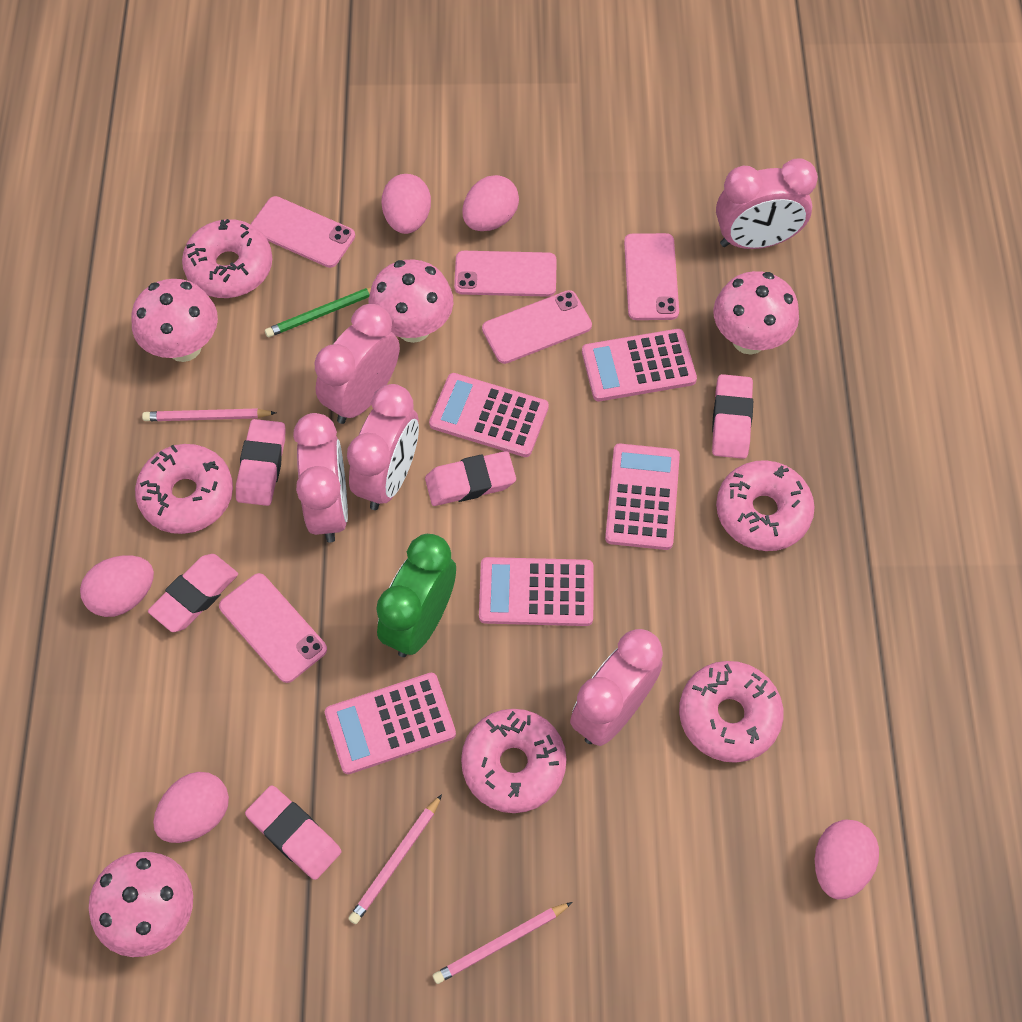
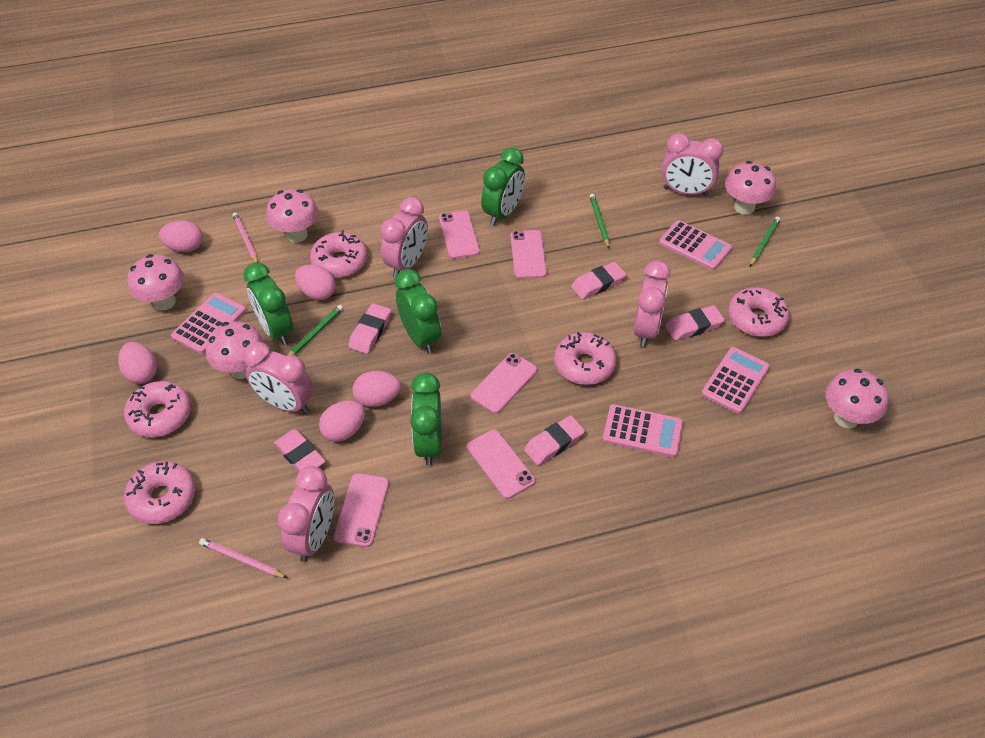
green clock: [376,534,456,657] = 1 -> [243,262,293,346] [395,269,441,354] [410,372,442,465] [481,147,525,226] = 4
green pencil: [265,287,371,337] = 1 -> [287,305,343,356] [590,194,610,248] [750,217,780,267] = 3
pink calculator: [325,673,456,774] [429,373,549,457] [479,557,593,626] [582,329,697,401] [605,444,680,550] = 5 -> [171,293,246,354] [603,404,683,457] [659,220,732,270] [701,347,770,414] = 4
pink mushroom: [89,852,193,957] [131,279,218,362] [368,260,453,343] [713,271,799,355] = 4 -> [127,254,184,310] [206,321,264,379] [266,189,318,243] [725,161,776,215] [825,369,888,428] = 5
pink pencil: [142,408,276,421] [348,794,442,924] [433,902,572,984] = 3 -> [199,538,287,578] [232,213,258,262] = 2

